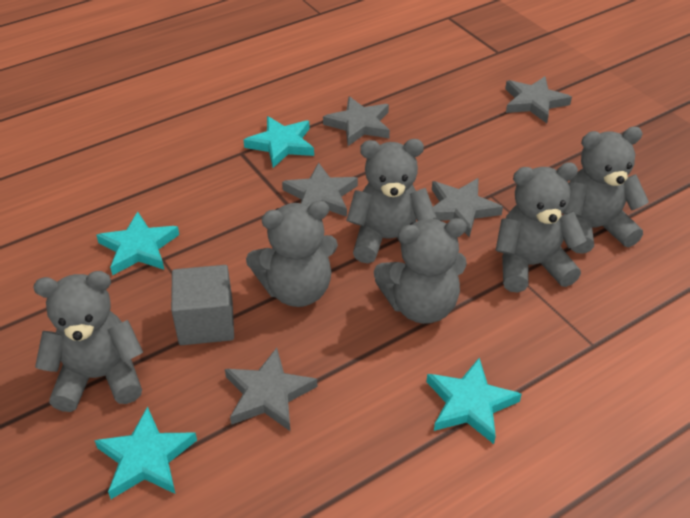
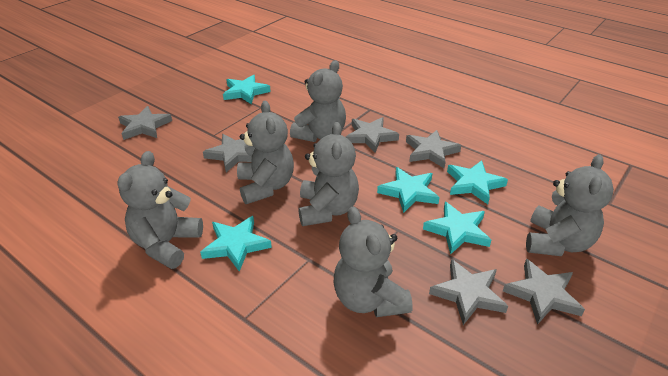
grey cube: [171,265,234,345] = 1 -> none = 0
grey star: [225,348,317,431] [282,162,358,217] [323,96,390,146] [432,178,503,237] [505,76,572,123] = 5 -> [118,106,172,140] [203,134,252,172] [346,117,399,153] [406,130,461,168] [429,259,508,325] [503,259,585,325] = 6
turquoise star: [94,406,197,499] [96,211,179,275] [244,116,314,168] [427,358,522,444] = 4 -> [200,216,272,272] [223,75,271,104] [377,167,440,213] [423,202,491,255] [447,160,508,204] = 5

